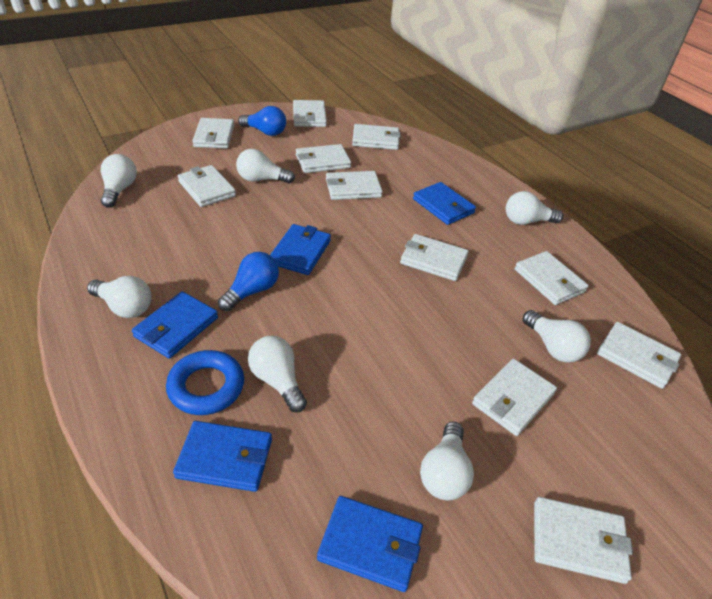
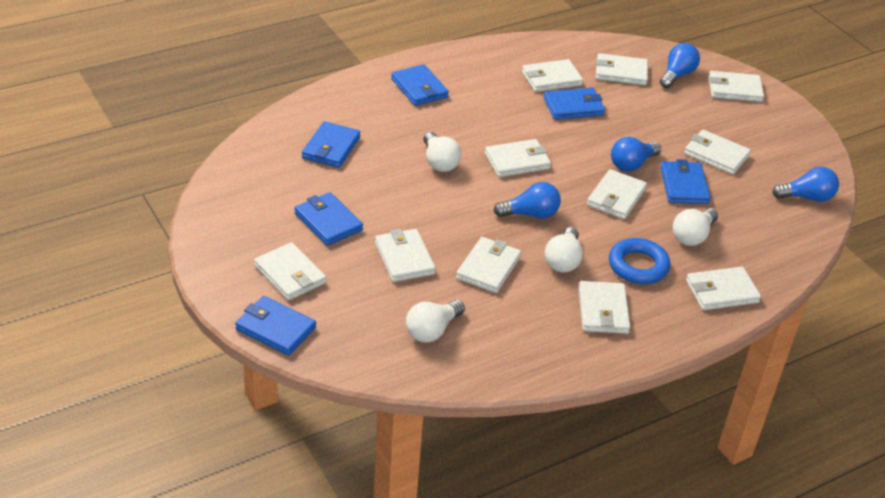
blue light bulb: [218,252,279,311] [238,106,286,136] = 2 -> [494,182,561,218] [611,137,661,172] [660,43,700,88] [772,167,839,202] = 4
blue wallet: [132,291,218,358] [173,421,272,492] [270,224,331,275] [317,496,423,592] [413,182,476,225] = 5 -> [235,296,316,355] [294,192,363,246] [302,121,360,168] [391,64,449,106] [544,88,605,120] [660,159,711,204] = 6
white light bulb: [87,276,152,318] [101,154,137,208] [236,149,295,183] [248,336,307,413] [420,421,474,501] [506,191,563,225] [523,310,591,363] = 7 -> [406,300,465,342] [423,132,461,172] [545,227,583,273] [672,208,718,246] = 4

